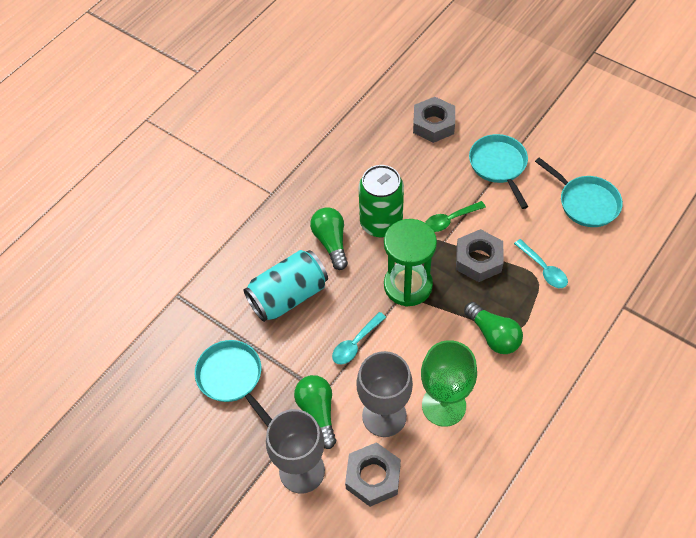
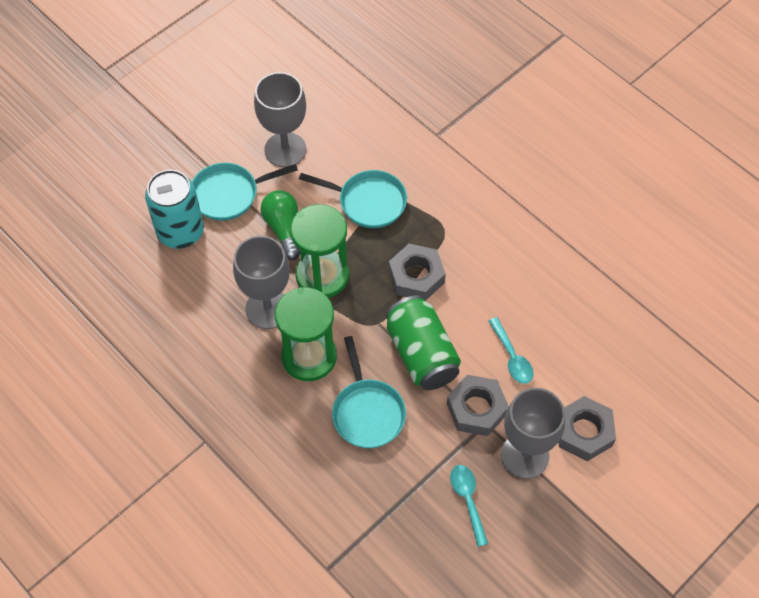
green goblet: [421,340,477,427] = 1 -> none = 0
green hourglass: [384,219,437,307] = 1 -> [275,287,337,381] [290,204,349,298] = 2
green light bulb: [294,375,336,449] [310,207,348,270] [464,302,523,354] = 3 -> [260,190,300,260] = 1
green spoon: [425,201,486,232] = 1 -> none = 0
grey goblet: [266,409,325,494] [356,351,413,437] = 2 -> [233,236,290,329] [254,72,307,167] [501,388,565,479] = 3

